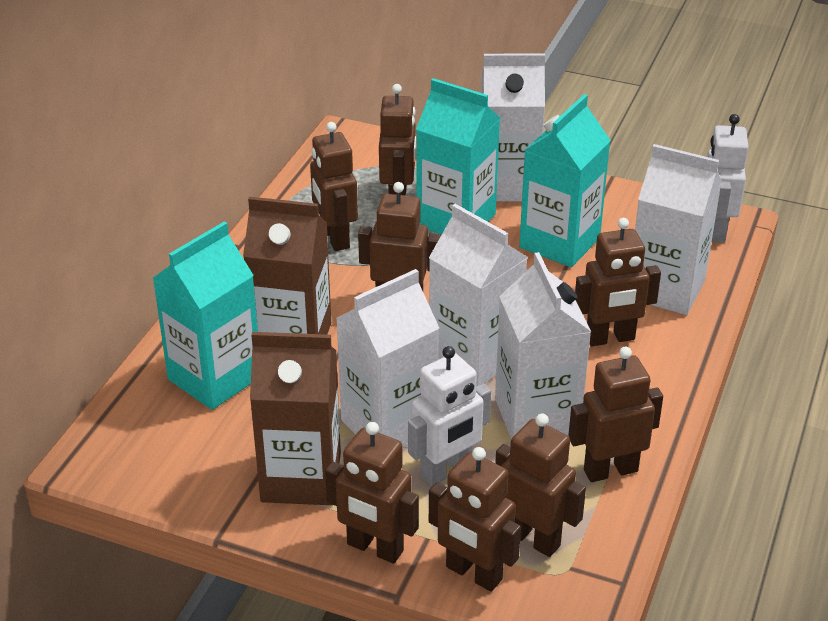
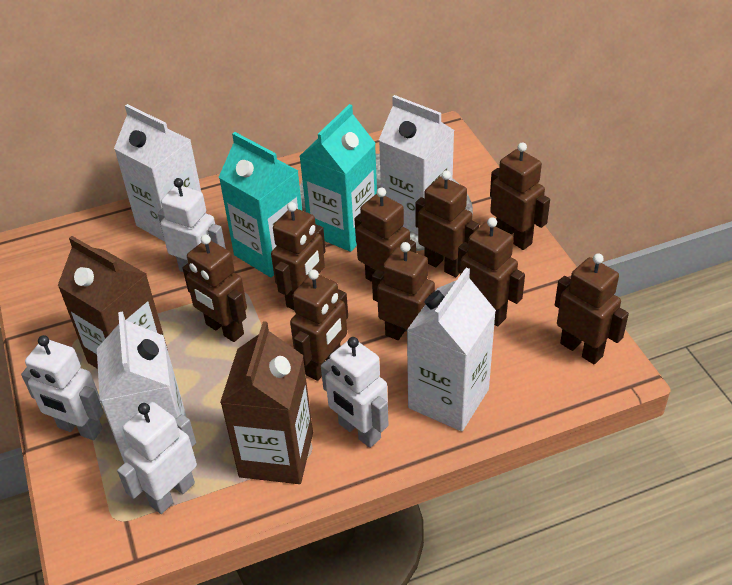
brown robot: [310,122,358,251] [325,422,419,564] [358,182,441,291] [379,84,416,195] [429,447,521,592] [495,413,586,557] [568,346,663,482] [575,218,661,346] = 8 -> [183,235,247,342] [271,202,326,310] [290,269,348,381] [354,188,416,282] [372,242,436,340] [415,170,479,277] [457,217,525,327] [490,142,550,250] [555,254,629,365] = 9
turquoise carton: [153,222,258,410] [416,78,500,235] [519,94,611,267] = 3 -> [219,132,302,277] [299,104,377,252] = 2
white carton: [336,269,439,448] [429,204,528,386] [481,54,545,202] [495,252,591,439] [635,144,722,315] = 5 -> [97,311,186,463] [114,104,201,242] [379,95,454,235] [406,268,496,431] = 4
white robot: [408,346,491,486] [707,114,749,243] = 2 -> [21,335,104,440] [117,402,197,514] [158,178,226,272] [321,337,389,448] = 4

